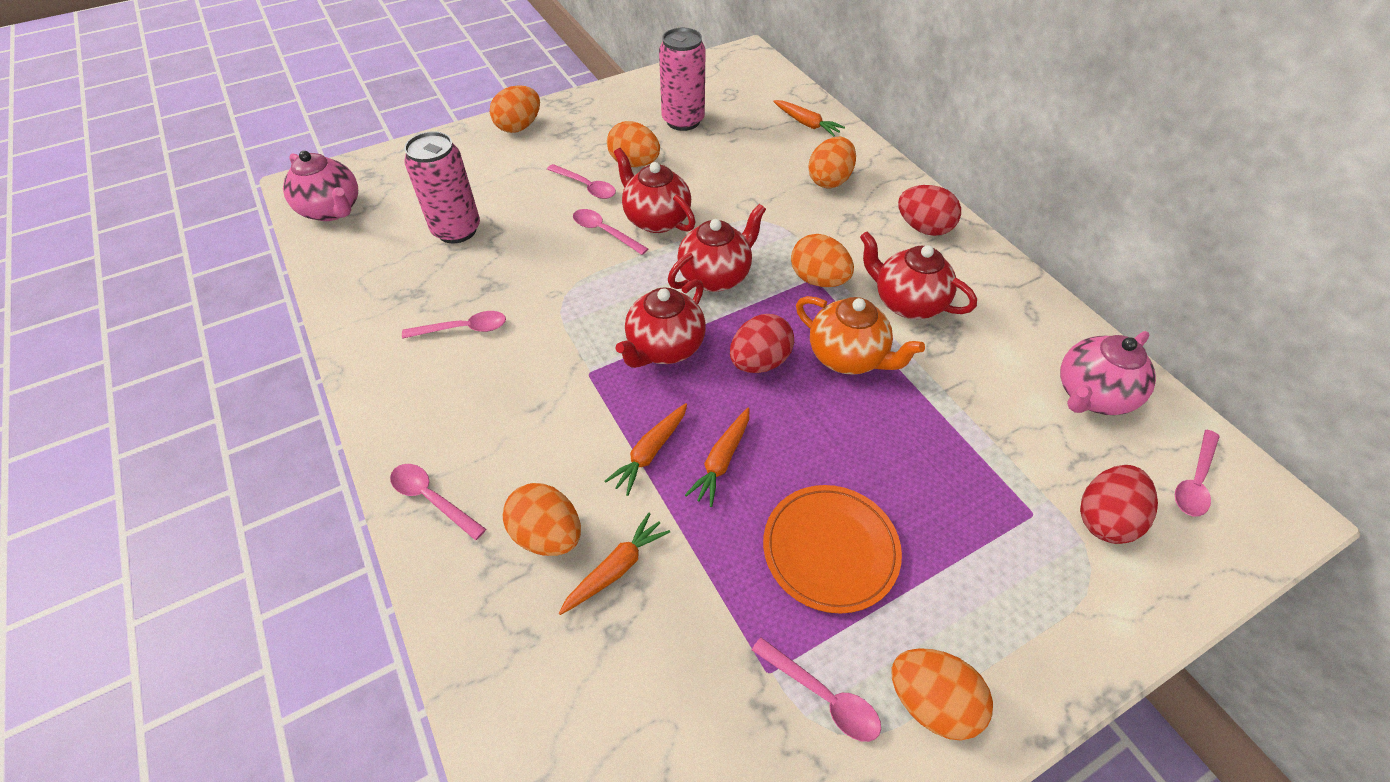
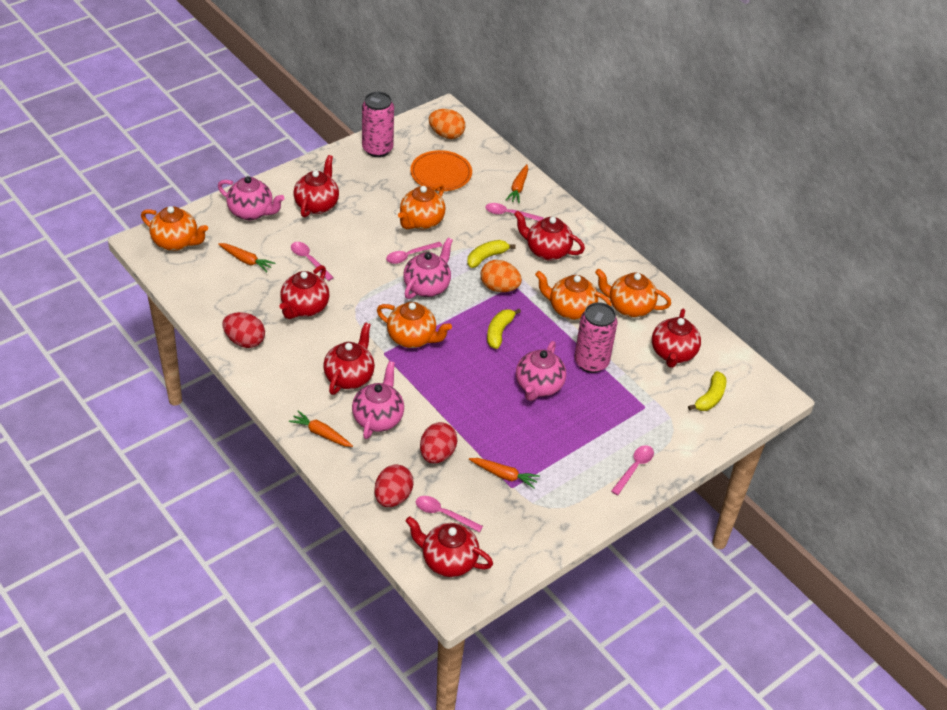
orange egg: [490,85,540,133] [503,483,581,556] [607,121,660,167] [791,234,854,287] [808,137,856,188] [891,648,993,741] = 6 -> [429,109,465,139] [481,260,522,292] = 2
orange teapot: [796,296,925,375] = 1 -> [141,206,208,251] [377,302,452,348] [398,183,445,230] [535,271,612,320] [595,269,671,317] = 5
pink spoon: [390,464,486,540] [402,311,506,339] [547,164,616,199] [573,209,648,255] [752,637,881,742] [1175,430,1220,516] = 6 -> [291,242,334,281] [386,242,443,264] [416,496,483,533] [485,203,544,221] [611,445,654,495] = 5
pink teapot: [283,151,358,221] [1060,331,1156,415] = 2 -> [218,176,284,220] [352,361,404,439] [403,237,453,299] [516,341,566,401] = 4
red teapot: [614,148,696,233] [616,279,706,368] [668,204,766,292] [860,231,977,319] = 4 -> [279,265,329,319] [293,155,339,217] [323,322,375,395] [406,516,493,577] [514,211,585,261] [652,309,701,368] = 6
yellow banana: none = 0 -> [467,240,516,268] [487,309,521,349] [688,371,726,411] = 3

